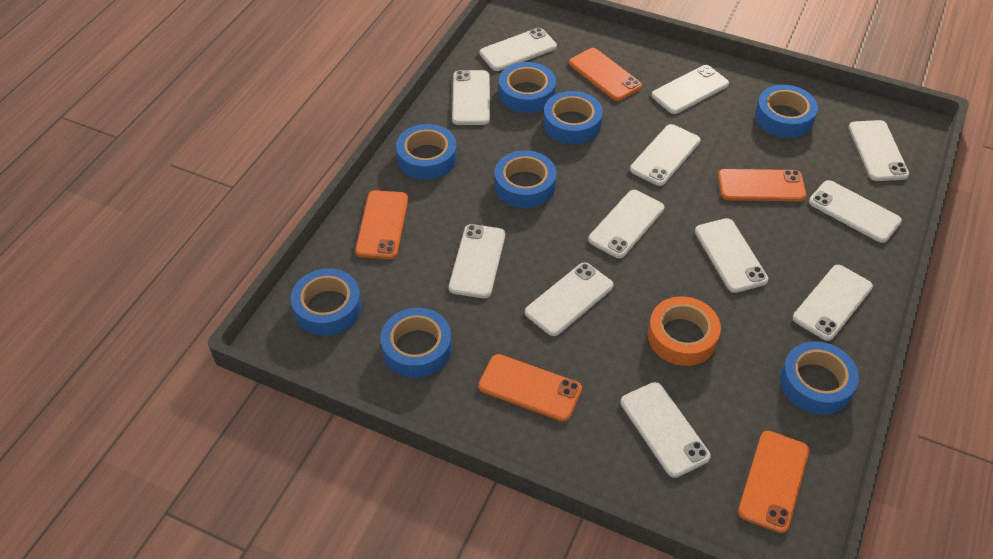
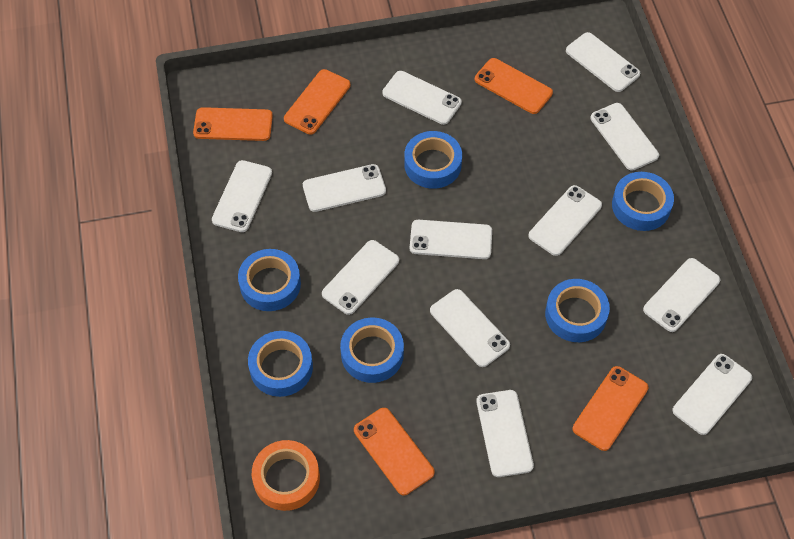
blue tape: [291,268,362,336] [380,308,452,378] [396,124,457,180] [495,150,557,208] [499,62,556,113] [543,91,603,144] [755,85,818,138] [780,341,859,414] = 8 -> [238,249,301,311] [248,331,313,397] [340,317,404,383] [404,131,462,189] [545,279,610,342] [612,172,674,231] = 6

